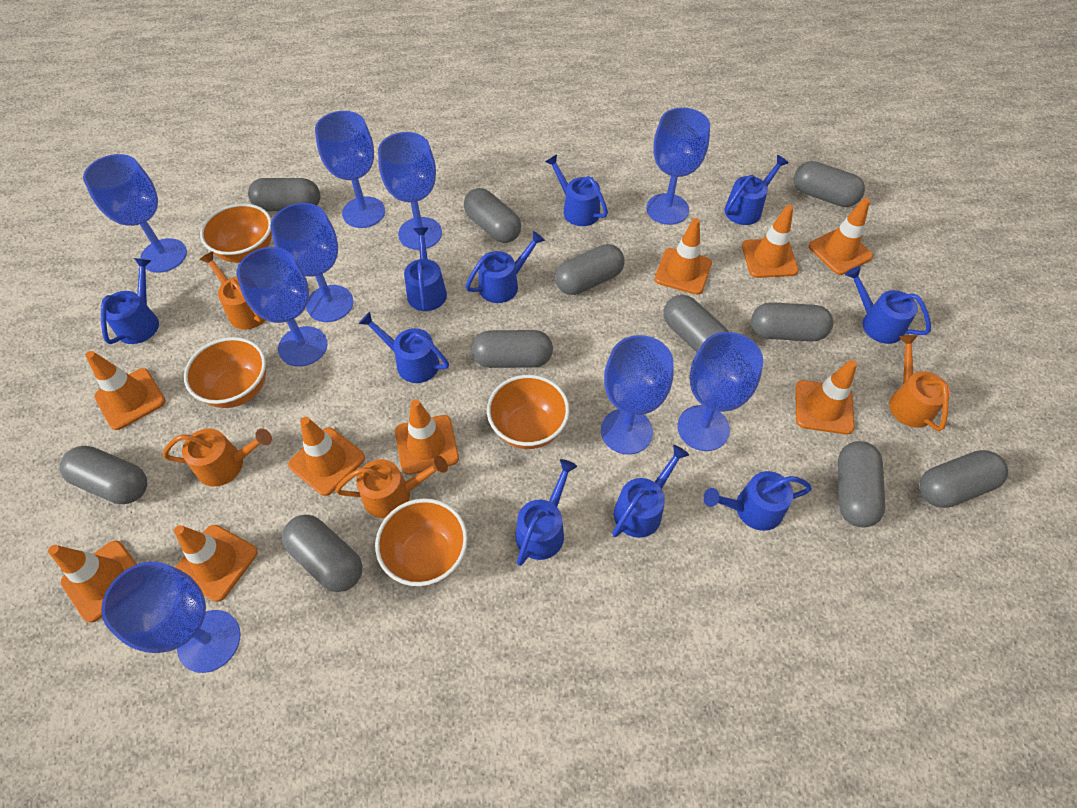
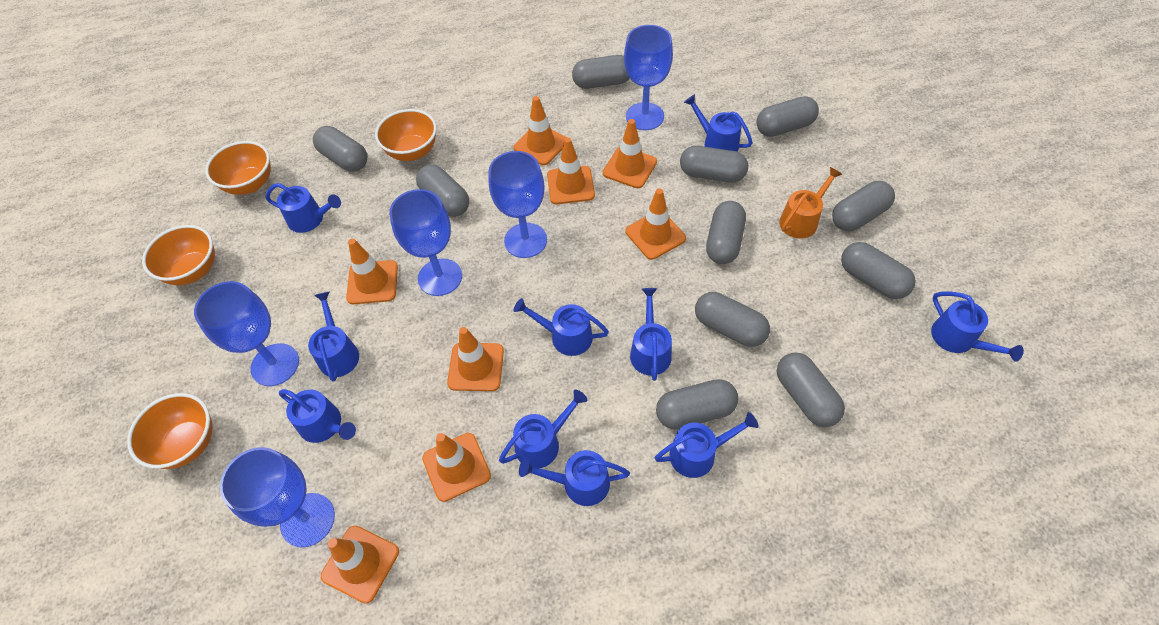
blue goblet: [83,154,187,273] [101,561,241,673] [237,247,327,367] [271,203,353,322] [315,111,385,228] [378,132,442,250] [601,335,674,455] [646,107,710,225] [677,332,763,451] = 9 -> [194,281,299,386] [220,447,335,547] [389,189,462,296] [489,151,547,258] [624,25,673,130] = 5
orange traffic cone: [48,540,137,623] [85,351,166,430] [174,525,258,602] [288,417,365,496] [395,399,459,475] [654,218,712,295] [742,205,799,278] [795,360,857,435] [809,198,873,275] = 9 -> [321,525,399,603] [346,239,398,304] [422,433,491,502] [447,327,504,391] [514,96,567,165] [547,137,595,204] [603,119,657,188] [626,188,686,260] = 8
orange watering can: [163,428,272,486] [199,251,265,330] [335,456,448,518] [889,335,950,431] = 4 -> [779,167,843,239] = 1

